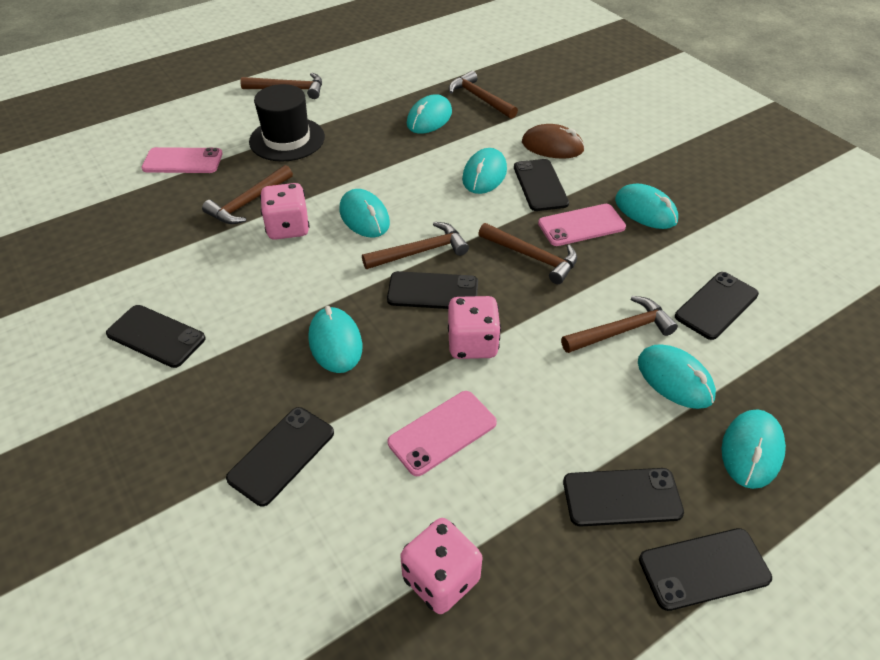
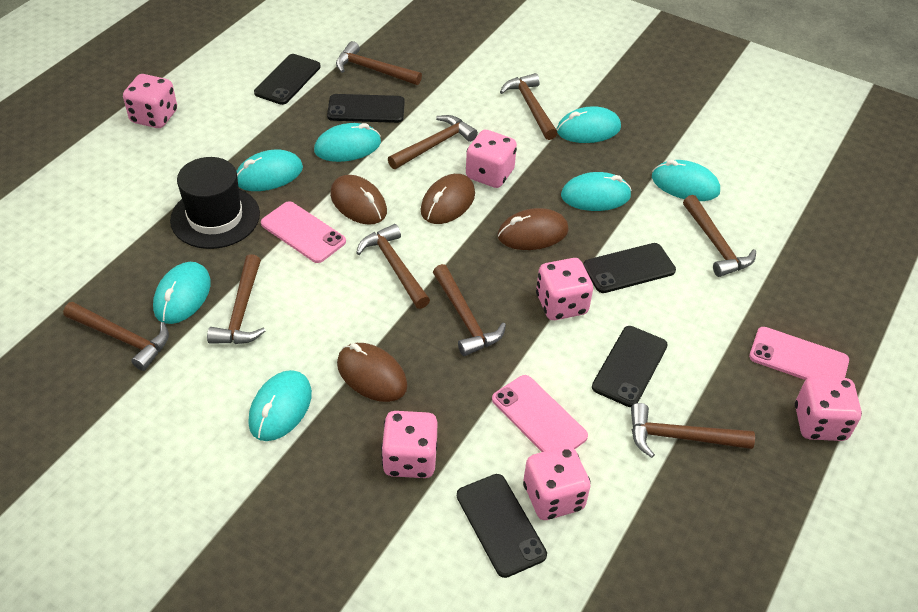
black phone: [106,305,206,368] [226,407,334,506] [387,271,478,309] [514,159,569,211] [563,468,684,527] [639,528,772,611] [675,272,759,340] = 7 -> [254,54,321,105] [327,94,405,123] [457,474,547,578] [583,243,676,293] [592,326,668,407] = 5
brown hammer: [202,165,293,224] [240,73,322,99] [362,222,469,269] [449,71,518,119] [478,223,577,284] [561,296,678,353] = 6 -> [63,302,169,371] [207,254,266,344] [336,41,422,85] [356,224,430,309] [388,115,478,169] [433,264,506,356] [500,73,558,140] [631,403,755,458] [683,195,756,277] = 9
brown mouse: [522,124,585,159] = 1 -> [330,175,387,225] [337,343,408,402] [421,174,475,224] [498,208,569,250] = 4
pink dice: [260,183,309,240] [400,518,482,614] [448,296,501,359] = 3 -> [123,74,177,128] [381,411,438,478] [466,130,517,188] [523,446,591,520] [536,258,593,320] [795,376,862,441] = 6

